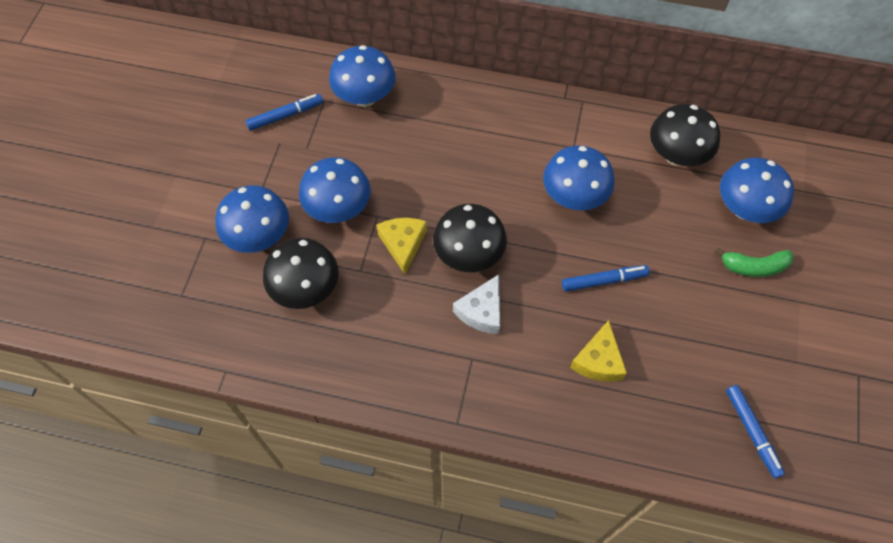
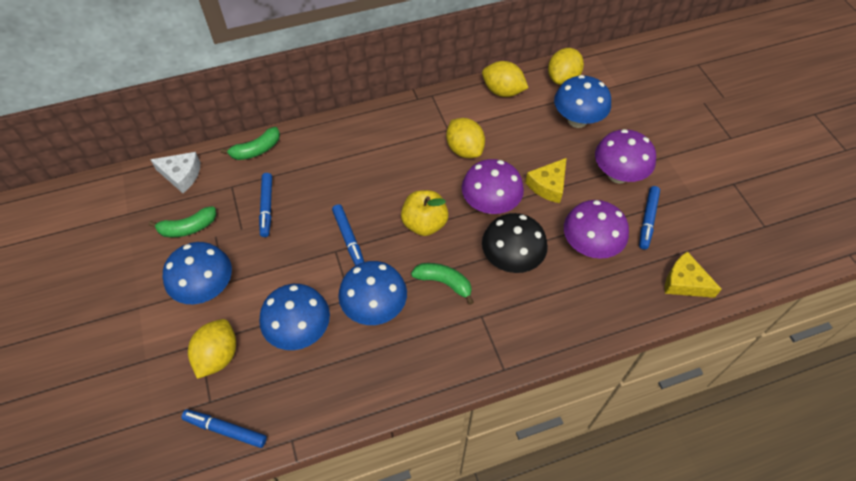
black mushroom: [263,238,339,309] [433,204,507,272] [650,104,720,166] = 3 -> [482,213,548,273] = 1
blue marker: [246,94,323,131] [562,265,650,292] [726,385,785,478] = 3 -> [181,409,267,448] [259,173,272,237] [332,204,364,266] [639,186,660,250] = 4
blue mushroom: [215,185,289,253] [299,157,371,223] [329,45,396,107] [543,146,615,210] [720,157,794,223] = 5 -> [163,242,232,304] [259,284,330,350] [338,261,407,325] [554,75,611,128] = 4
green banana: [715,248,794,277] = 1 -> [149,206,216,237] [221,127,280,160] [411,263,474,305] = 3
purple mushroom: none = 0 -> [462,159,524,214] [564,200,629,259] [595,129,656,183] = 3
yellow apple: none = 0 -> [401,190,449,236] = 1
yellow lemon: none = 0 -> [188,319,236,379] [446,118,485,158] [482,61,528,97] [548,48,584,85] = 4

